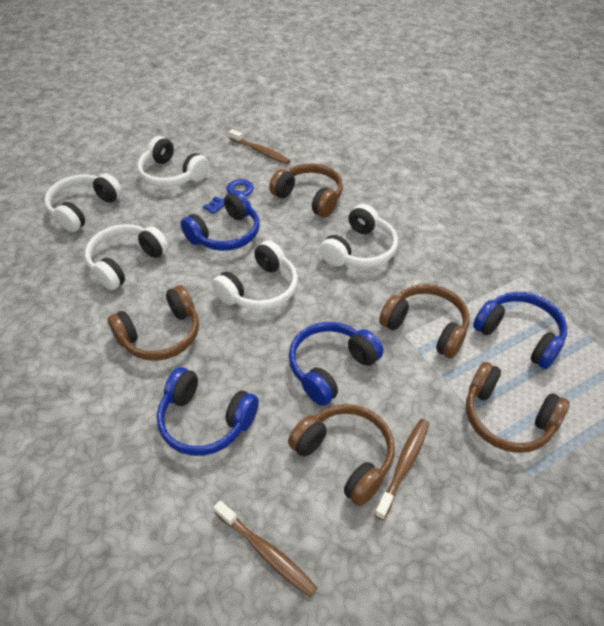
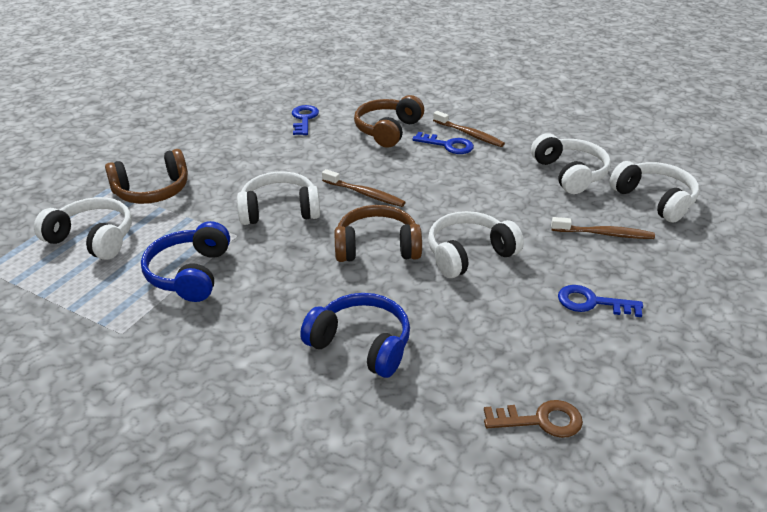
blue headphones: [157,367,259,456] [181,190,260,251] [289,322,384,406] [473,292,567,369] = 4 -> [141,221,230,302] [300,293,410,378] = 2
blue key: [203,179,254,214] = 1 -> [292,105,319,135] [412,132,474,154] [558,285,643,317] = 3
brown headphones: [108,285,199,361] [269,163,343,217] [288,404,395,506] [379,284,470,359] [466,362,570,453] = 5 -> [105,149,188,204] [335,205,422,262] [354,95,424,148] = 3
brown key: none = 0 -> [484,400,583,438] = 1

